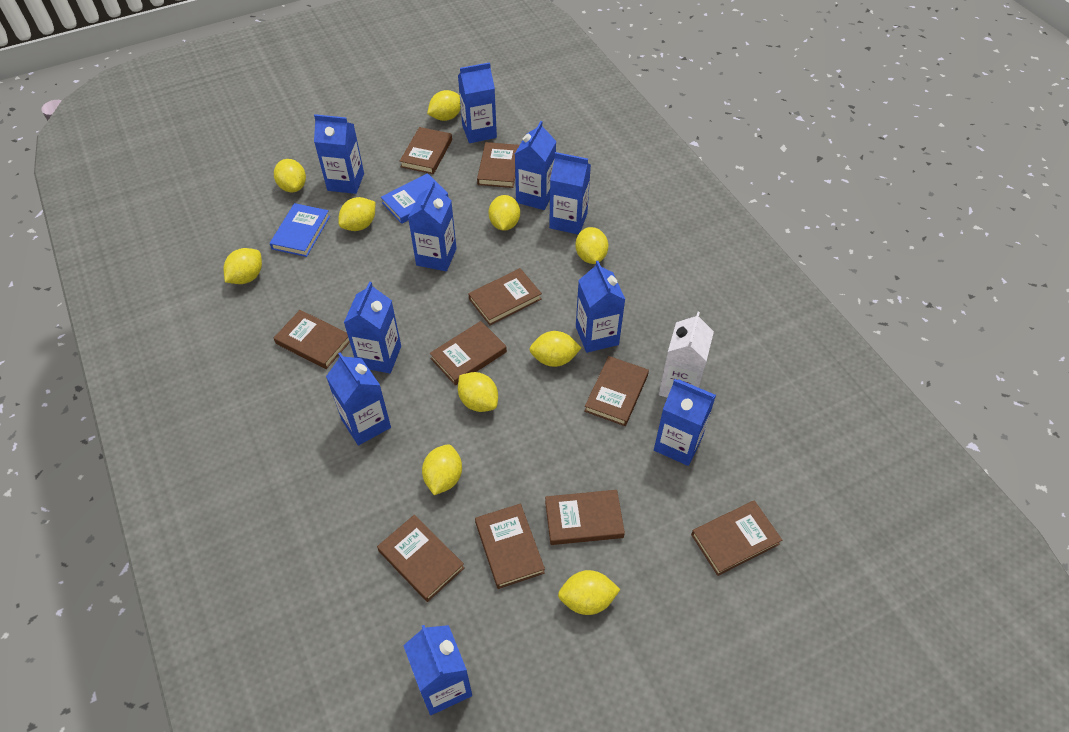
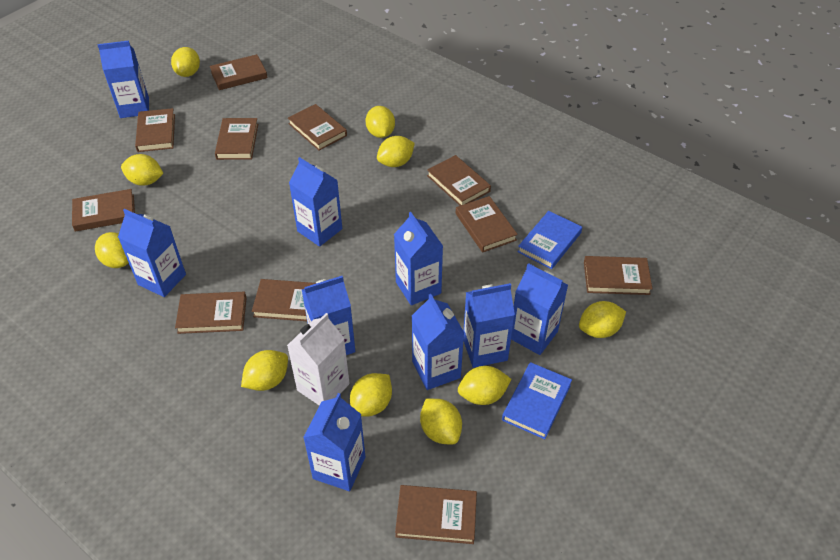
blue carton: [314,114,364,194] [326,352,391,445] [344,282,401,373] [403,625,472,715] [408,181,457,271] [458,62,497,143] [515,121,556,210] [549,152,591,234] [576,261,626,353] [654,379,716,466] = 10 -> [98,41,149,118] [118,209,186,297] [289,157,342,247] [302,276,355,355] [303,393,365,491] [394,212,443,305] [412,294,464,390] [463,283,515,368] [511,263,568,355] = 9
brown book: [274,310,350,369] [377,515,465,602] [400,127,452,174] [430,321,507,385] [468,268,542,325] [475,503,545,589] [477,142,519,188] [545,490,625,545] [584,356,649,426] [691,500,782,576] = 10 -> [72,189,135,232] [135,108,175,152] [175,292,246,334] [210,54,267,90] [215,118,258,160] [252,279,316,321] [288,104,347,150] [395,485,477,544] [427,155,491,206] [456,196,518,253] [584,256,652,295] = 11

